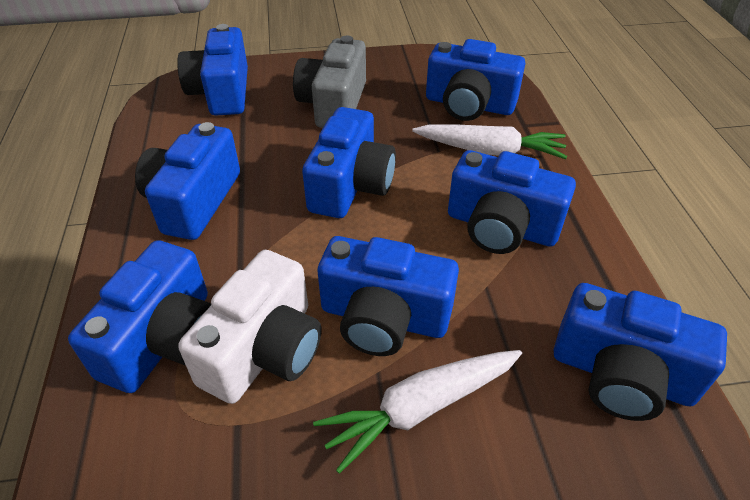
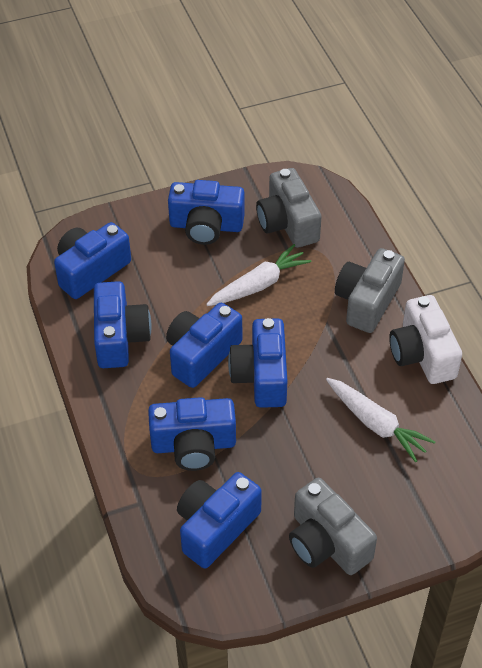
blue camera: [68,240,211,393] [135,122,240,240] [177,24,248,115] [302,107,396,218] [317,236,459,356] [426,39,525,121] [448,150,576,254] [554,283,727,421] = 8 -> [54,222,131,299] [94,281,151,368] [148,397,236,471] [166,303,242,388] [168,180,245,245] [177,472,262,568] [228,318,287,408] = 7
grey camera: [293,36,366,128] = 1 -> [256,168,321,248] [289,478,377,575] [335,248,405,333] = 3

